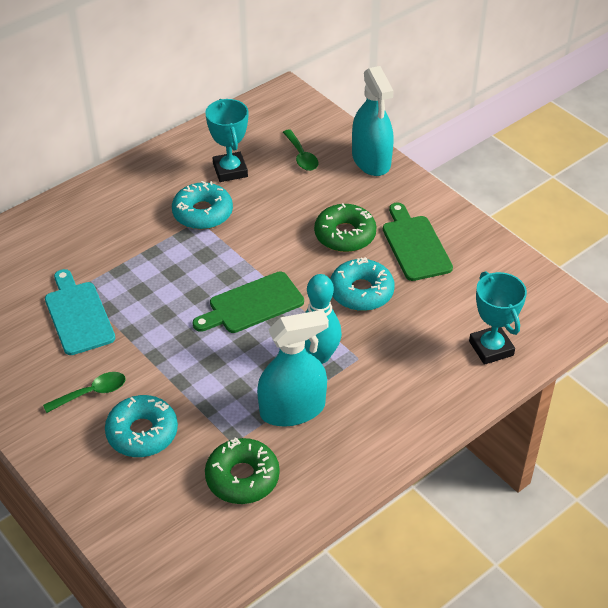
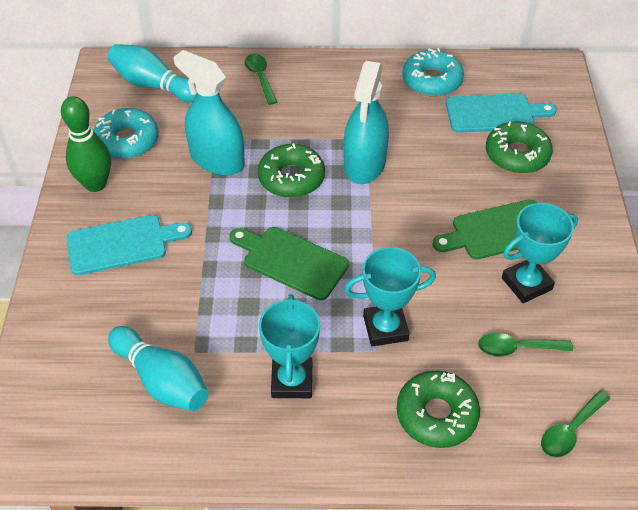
green bowling pin: none = 0 -> [61,96,111,192] = 1
green donut: [205,438,280,504] [314,203,377,252] = 2 -> [258,143,325,198] [396,370,480,448] [486,121,553,174] = 3
green spoon: [43,372,126,413] [283,129,318,171] = 2 -> [245,54,277,105] [478,333,573,357] [541,390,611,458] = 3
turquoise bowling pin: [305,274,342,364] = 1 -> [108,44,198,102] [108,326,209,411] = 2
turquoise cutting board: [45,269,116,355] = 1 -> [67,215,192,275] [446,93,556,133] = 2
turquoise donut: [105,395,178,457] [172,181,233,230] [330,257,395,311] = 3 -> [93,108,159,159] [402,48,464,96] = 2
turquoise trophy: [205,99,248,182] [469,271,527,365] = 2 -> [259,294,320,398] [344,247,436,346] [502,203,578,303] = 3

